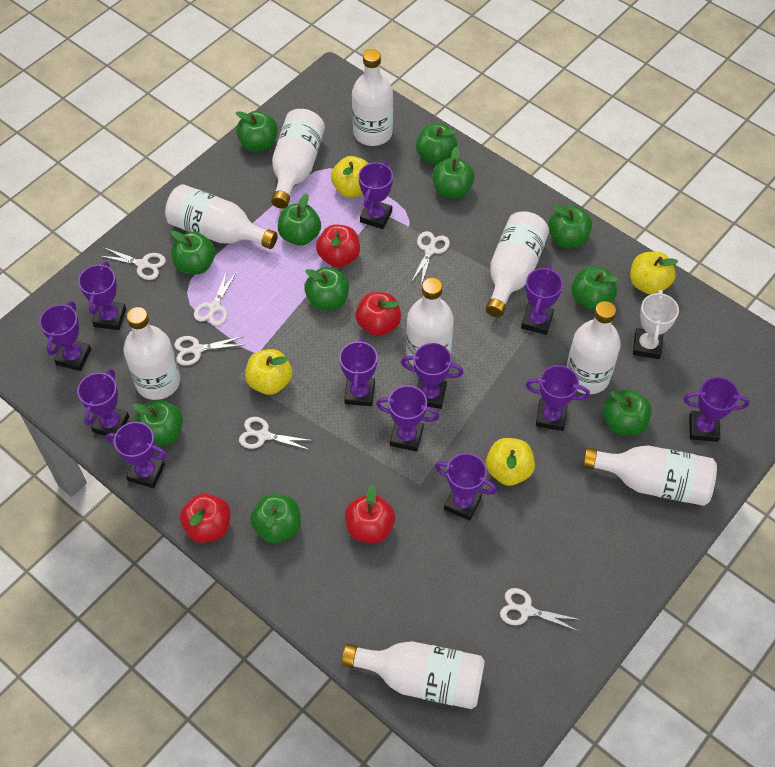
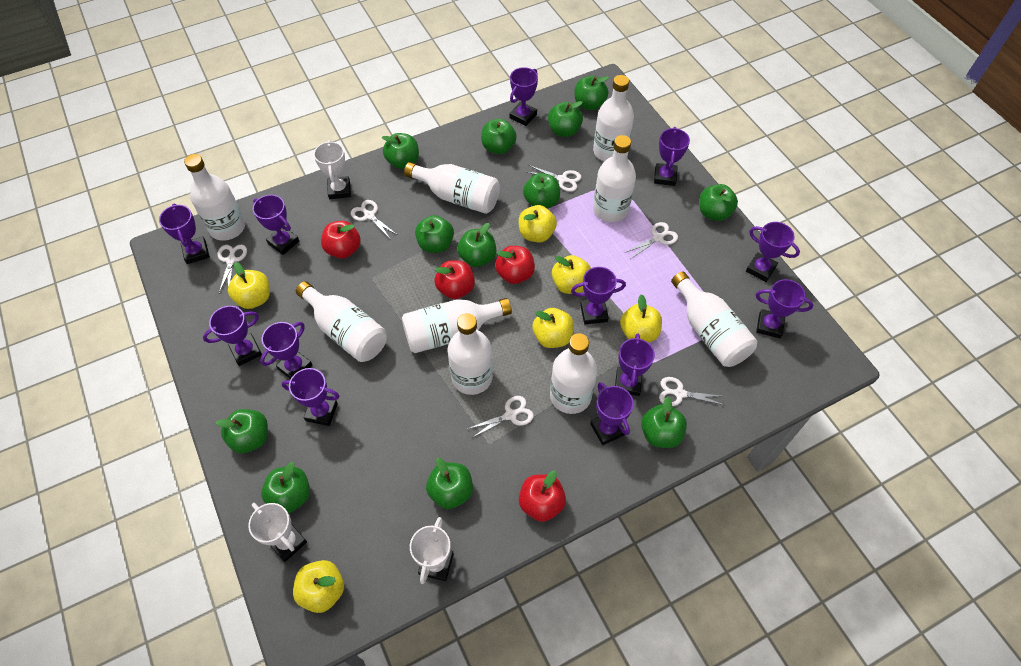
green apple: [132,399,183,446] [171,230,215,274] [236,111,277,152] [250,494,301,543] [278,194,321,246] [304,267,349,311] [416,124,458,165] [432,146,475,198] [548,205,592,248] [571,267,619,310] [603,389,652,436] = 11 -> [215,409,268,453] [261,462,310,513] [382,133,419,169] [415,215,454,253] [426,457,473,509] [457,223,496,267] [481,119,517,154] [523,173,560,208] [548,101,583,137] [574,76,609,110] [641,396,687,448] [699,184,738,221] = 12
white trophy: [633,290,679,359] = 1 -> [248,503,307,562] [314,140,351,199] [410,517,454,584] = 3
yellow apple: [245,349,292,395] [331,156,369,198] [486,438,535,486] [630,252,678,295] = 4 -> [228,262,270,309] [293,560,344,613] [519,205,557,243] [532,308,574,348] [552,255,591,294] [620,295,662,343] = 6

